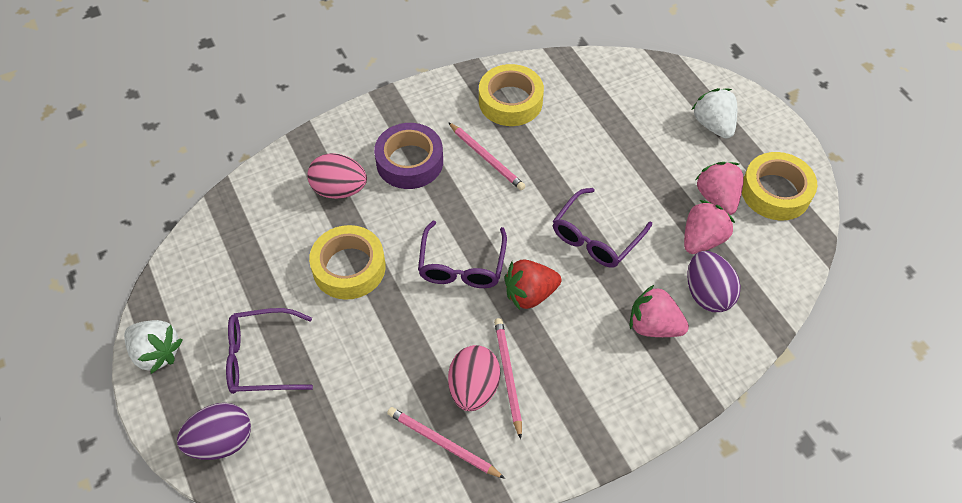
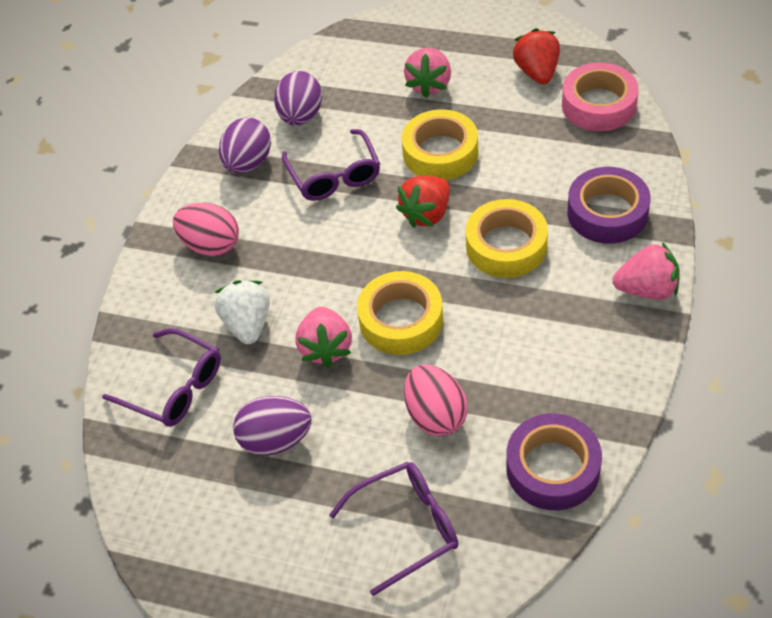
pink pencil: [387,407,505,479] [448,122,525,190] [494,318,522,439] = 3 -> none = 0
pink tape: none = 0 -> [562,62,639,131] = 1
purple egg: [177,403,251,460] [687,251,741,312] = 2 -> [219,117,271,173] [233,396,312,456] [274,71,322,126] = 3
purple tape: [374,123,443,189] = 1 -> [506,413,602,510] [567,167,651,244] = 2
red strawberry: [505,259,561,310] = 1 -> [396,176,450,228] [513,28,560,84] = 2
white strawberry: [124,320,183,374] [692,88,737,139] = 2 -> [214,280,270,344] = 1

